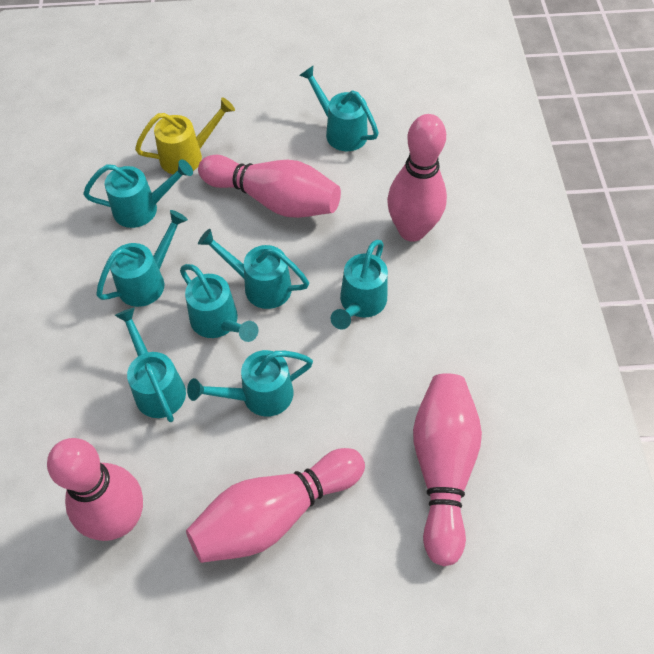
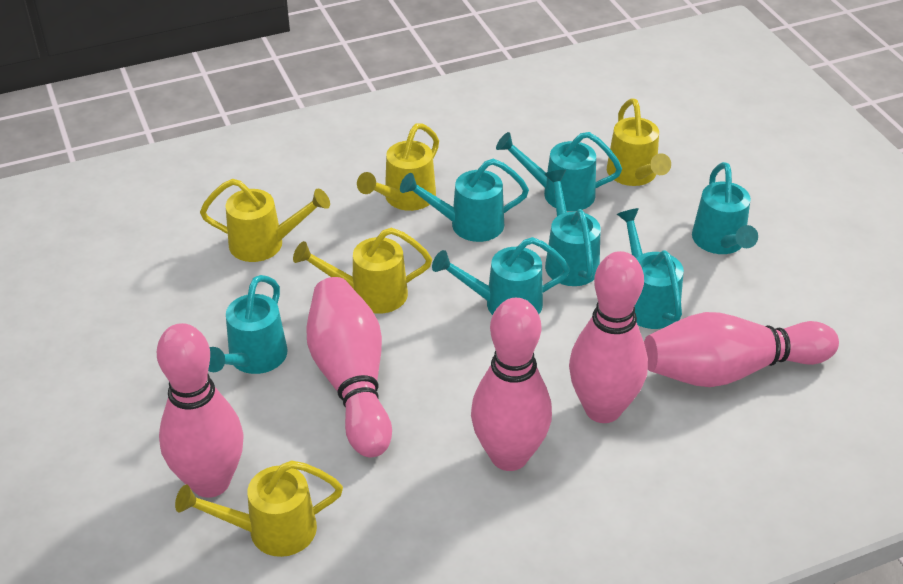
turquoise watering can: [83,159,193,228] [96,210,188,307] [115,307,186,422] [180,264,259,342] [187,350,313,417] [198,229,309,309] [299,66,379,151] [331,240,388,330] = 8 -> [208,275,288,374] [400,159,529,242] [432,237,570,315] [496,132,622,211] [544,170,601,286] [617,208,684,329] [692,162,758,254] = 7
yellow watering can: [135,97,235,174] = 1 -> [175,460,343,557] [200,179,330,262] [293,228,432,314] [357,123,439,211] [607,98,671,186] = 5

